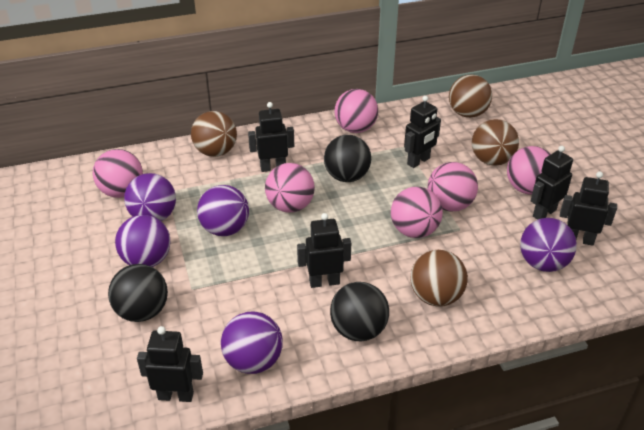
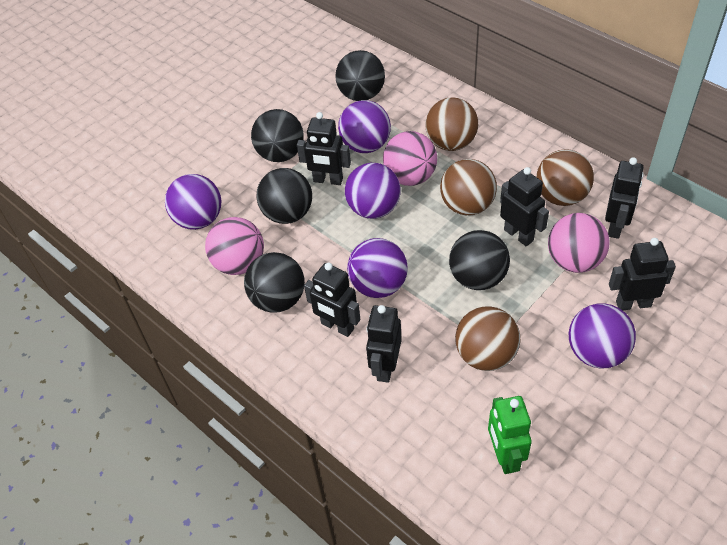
black ball: [108,264,168,322] [324,135,371,182] [330,282,389,341] = 3 -> [244,252,305,313] [251,109,304,162] [256,168,312,224] [335,50,385,101] [449,230,510,290] = 5
green robot: none = 0 -> [488,396,532,474] = 1
pink ball: [93,149,143,198] [265,163,315,213] [334,89,378,133] [391,187,443,238] [428,162,478,212] [507,146,551,195] = 6 -> [205,217,264,275] [383,131,437,186] [548,213,610,273] = 3

